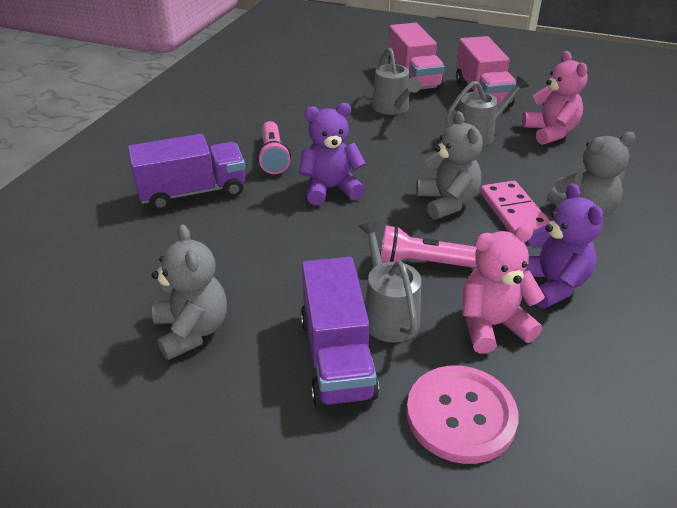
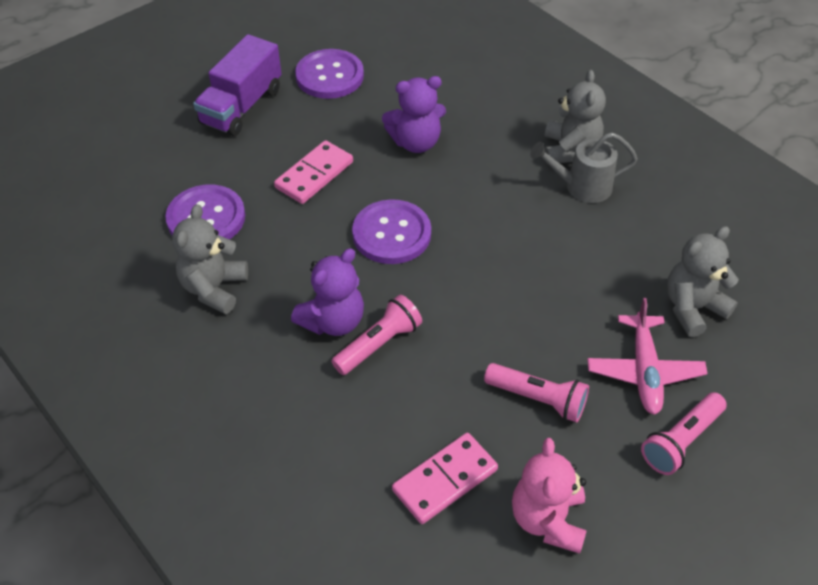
grey watering can: [359,221,421,342] [372,48,421,115] [446,76,529,146] = 3 -> [530,133,638,203] = 1
pink button: [406,366,518,464] = 1 -> none = 0
pink domino: [480,181,550,234] = 1 -> [274,140,353,204] [392,433,498,524] = 2
pink flashlight: [257,121,291,174] [381,225,477,268] = 2 -> [331,295,422,375] [484,363,589,422] [641,392,727,475] = 3
pink plane: none = 0 -> [587,298,708,415] = 1
pink teddy bear: [463,225,545,353] [522,51,588,145] = 2 -> [512,438,587,554] = 1
pink truck: [388,23,445,93] [456,36,516,108] = 2 -> none = 0
purple button: none = 0 -> [165,185,245,239] [295,49,364,99] [352,199,431,264] = 3
purple truck: [128,134,245,210] [301,257,379,407] = 2 -> [193,34,282,136] = 1

